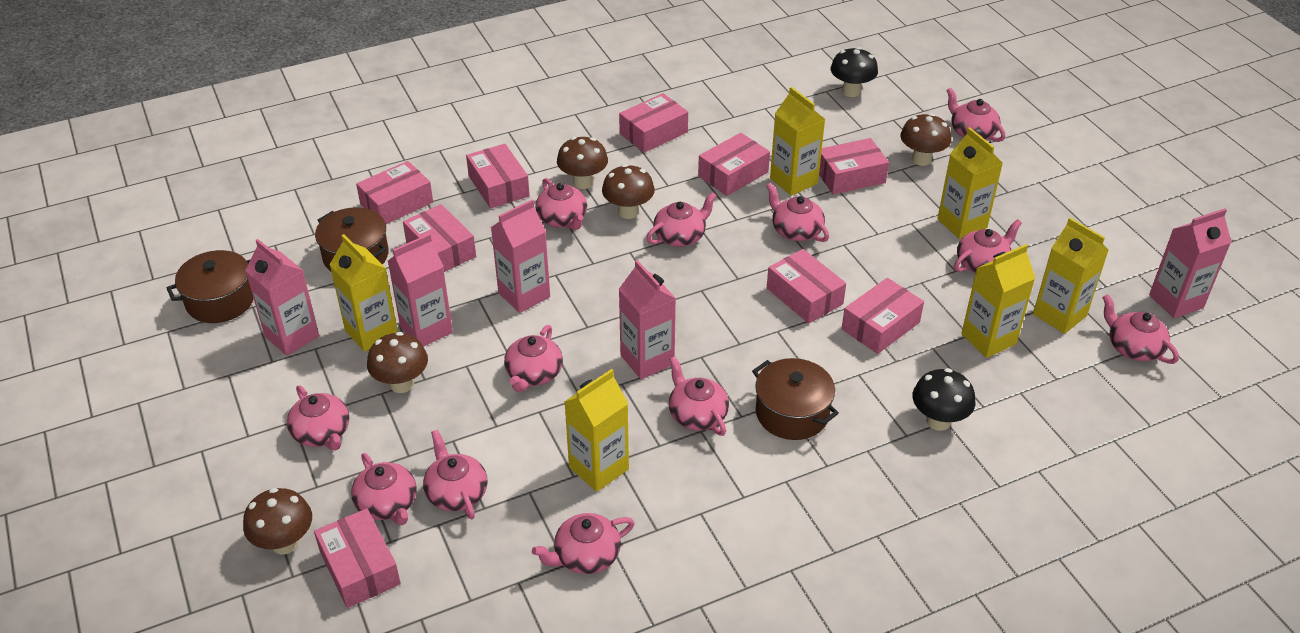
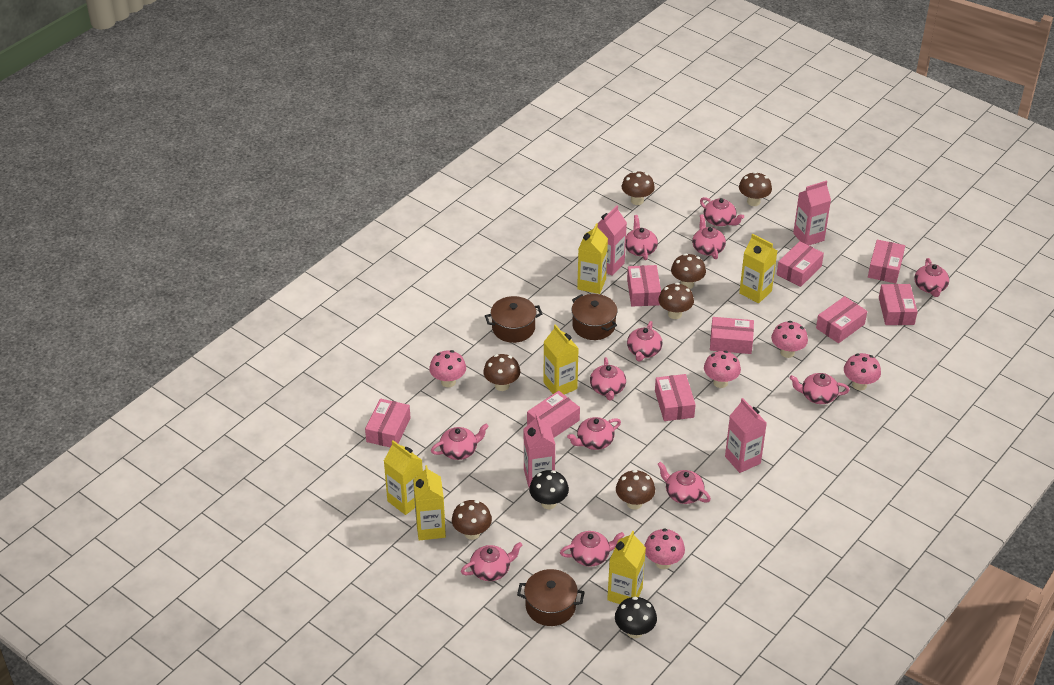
brown mushroom: [243,488,312,555] [367,332,428,393] [557,137,608,189] [602,164,655,219] [900,113,951,166] = 5 -> [452,500,492,540] [483,354,520,391] [616,470,655,510] [622,171,655,205] [658,283,694,319] [671,254,706,289] [739,172,772,206] = 7
pink carton: [245,239,319,356] [388,234,453,347] [491,200,550,313] [619,260,676,379] [1149,208,1231,318] = 5 -> [524,414,556,487] [594,206,627,276] [725,398,767,473] [793,180,831,245] = 4
pink mushroom: none = 0 -> [429,350,466,388] [644,529,685,569] [704,351,741,388] [771,321,808,358] [844,353,881,390] = 5

